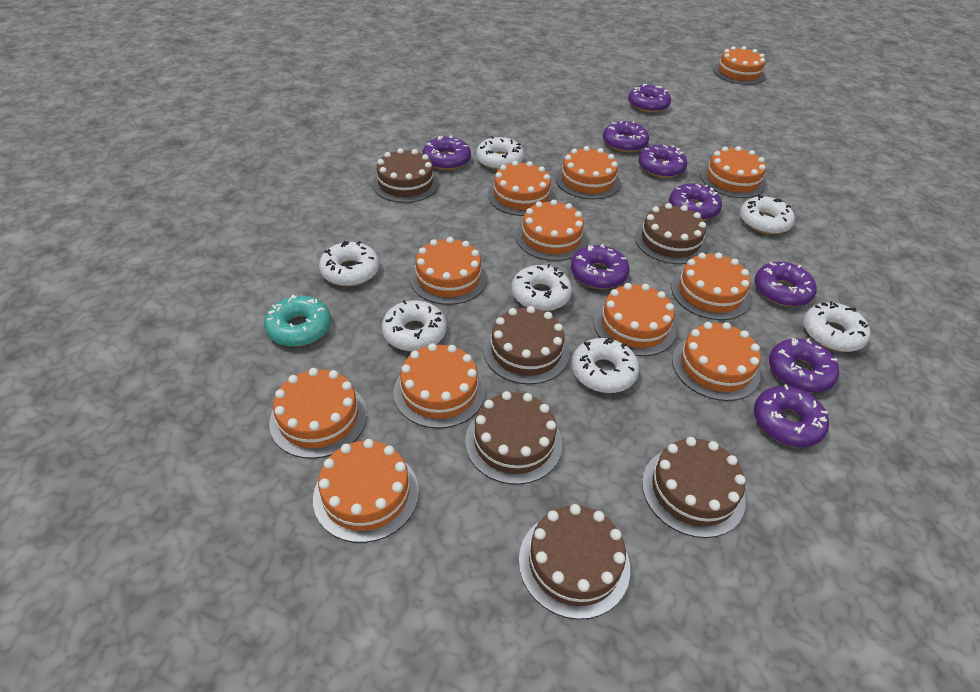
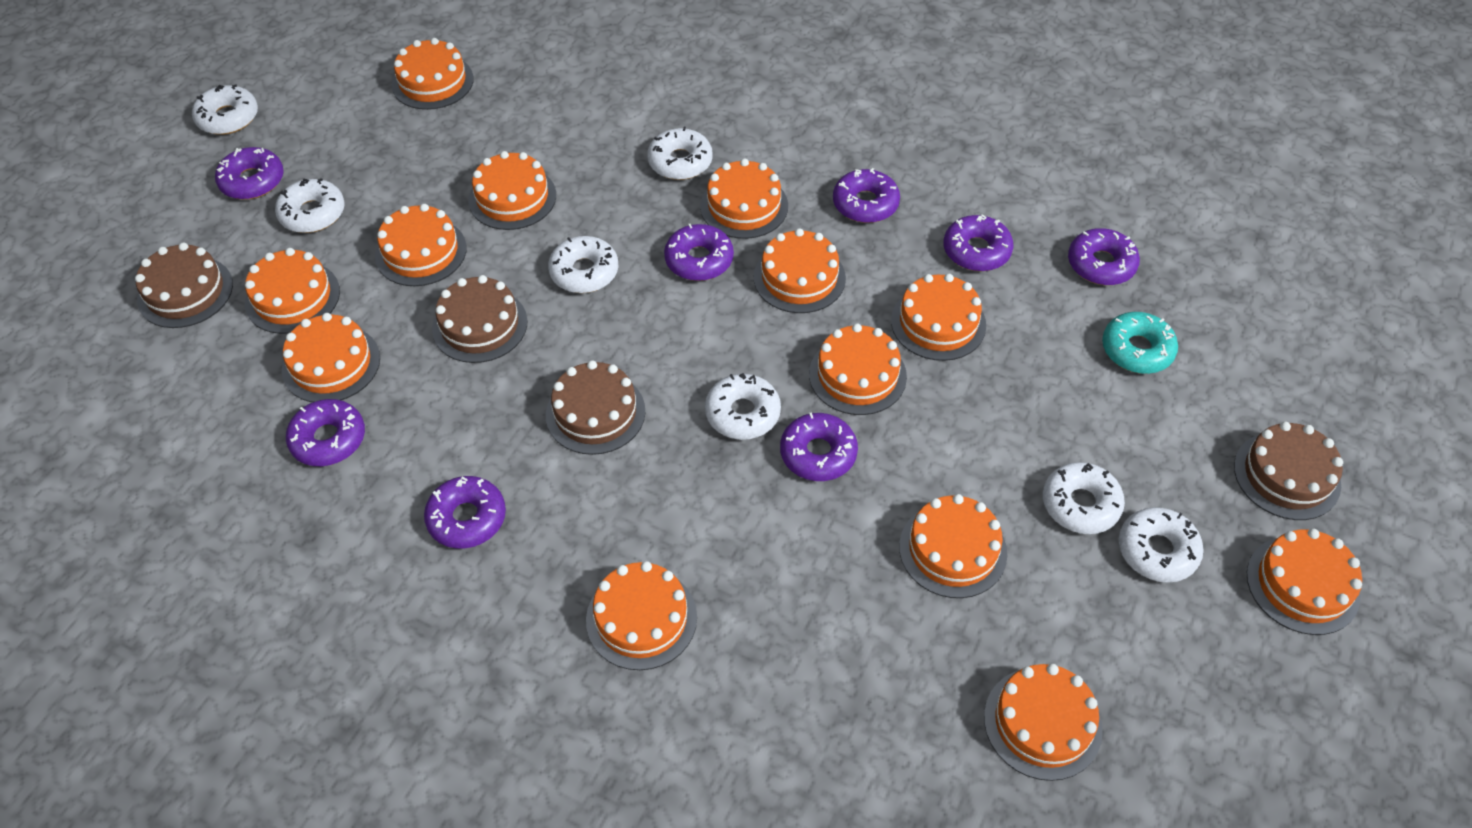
brown cake: [372,148,439,203] [465,391,562,485] [483,306,569,384] [519,504,630,619] [635,203,707,264] [642,437,746,538] = 6 -> [135,243,233,328] [432,275,527,363] [546,360,645,455] [1234,421,1343,520] = 4
orange cake: [269,368,367,459] [313,439,419,543] [394,343,485,429] [410,237,487,305] [488,161,555,216] [516,200,588,261] [556,146,621,200] [594,283,677,356] [671,252,751,320] [672,322,761,401] [701,146,766,198] [713,46,766,85] = 12 -> [245,248,340,334] [282,313,380,402] [375,204,467,286] [392,38,474,110] [468,151,556,230] [586,561,697,670] [700,159,788,239] [754,228,846,313] [809,323,907,415] [891,274,986,361] [899,494,1007,598] [984,664,1103,781] [1247,529,1362,635] = 13
purple donut: [423,135,471,170] [571,244,629,289] [603,121,649,153] [628,83,671,113] [638,145,687,178] [669,183,722,220] [754,385,829,447] [755,262,816,307] [769,338,839,393] = 9 -> [215,147,284,200] [286,399,365,466] [424,476,506,549] [664,224,734,281] [780,412,858,481] [833,168,900,223] [944,214,1014,271] [1068,228,1140,285] = 8

